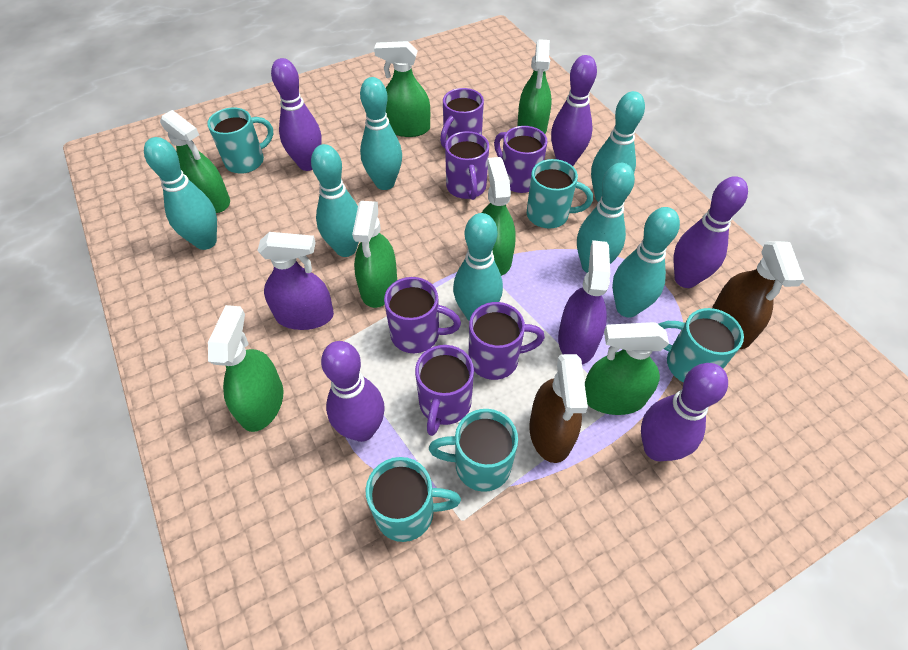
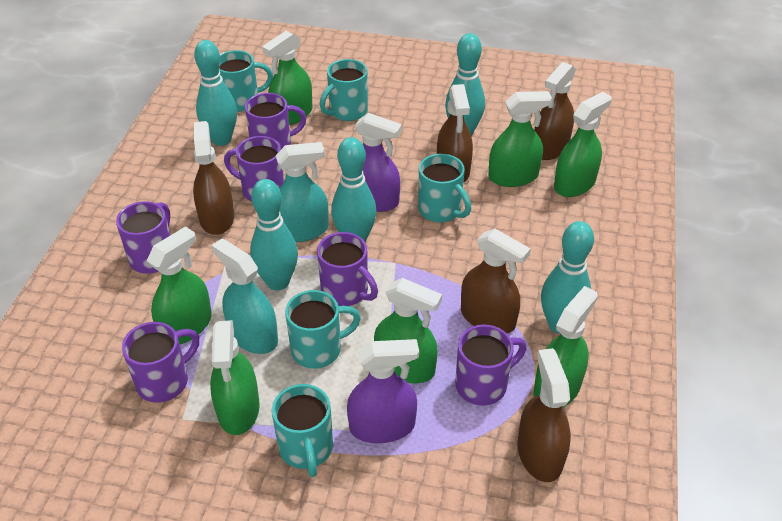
brown spray bottle: [529,354,588,463] [712,241,804,349] = 2 -> [193,121,234,235] [437,84,473,183] [461,229,531,334] [518,348,571,482] [534,62,576,160] = 5
purple bowling pin: [271,58,322,171] [321,341,385,442] [551,55,597,166] [641,363,728,461] [674,176,748,288] = 5 -> none = 0
turquoise bowling pin: [144,137,217,250] [311,144,359,257] [360,77,402,190] [453,213,503,321] [577,163,635,273] [591,91,645,202] [612,207,680,317] = 7 -> [194,40,237,146] [250,179,298,290] [331,137,377,241] [445,33,485,136] [541,221,594,334] = 5
turquoise spray bottle: none = 0 -> [211,239,278,354] [276,142,329,242] = 2

